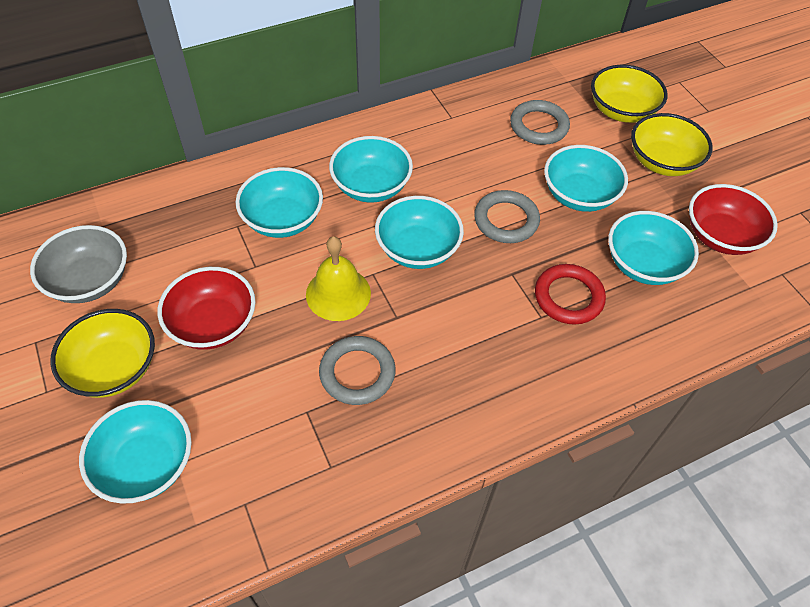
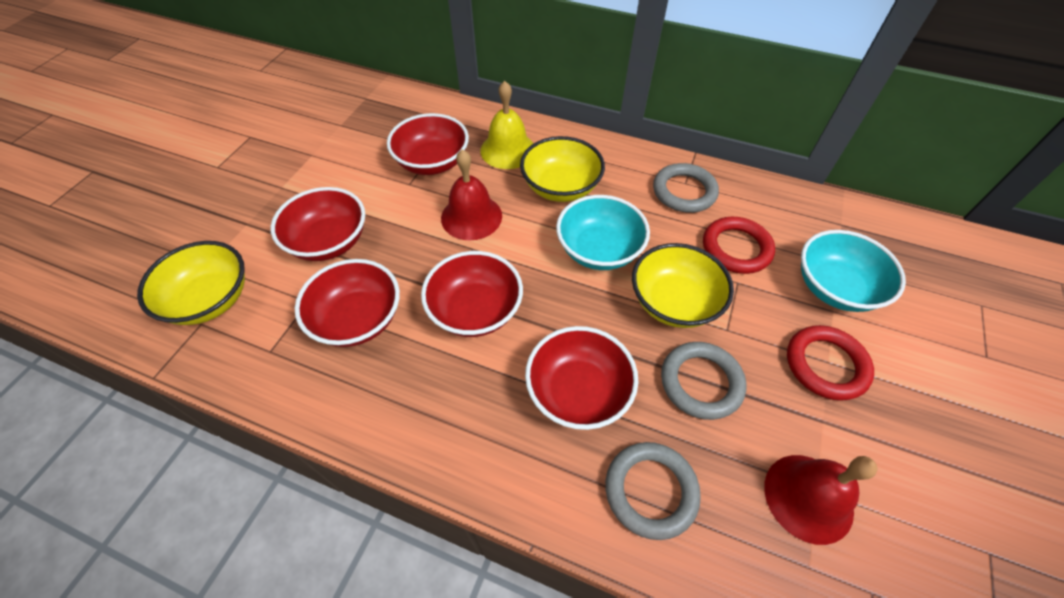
grey bowl: [30,225,127,303] = 1 -> none = 0
red bell: none = 0 -> [441,149,502,240] [764,455,877,545] = 2
red bowl: [158,267,256,350] [689,184,778,255] = 2 -> [271,187,365,261] [295,259,400,347] [387,113,469,175] [421,251,523,337] [525,326,638,430] = 5
red ring: [535,264,606,325] = 1 -> [703,217,775,274] [787,325,874,401] = 2
turquoise bowl: [79,400,192,504] [236,167,323,238] [329,136,413,203] [375,196,464,269] [544,145,628,212] [608,211,699,285] = 6 -> [556,195,650,270] [801,230,906,312] = 2

